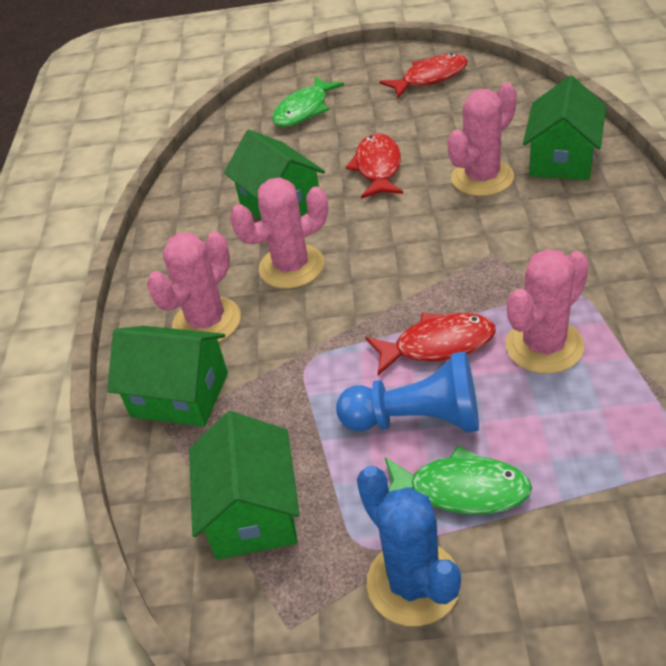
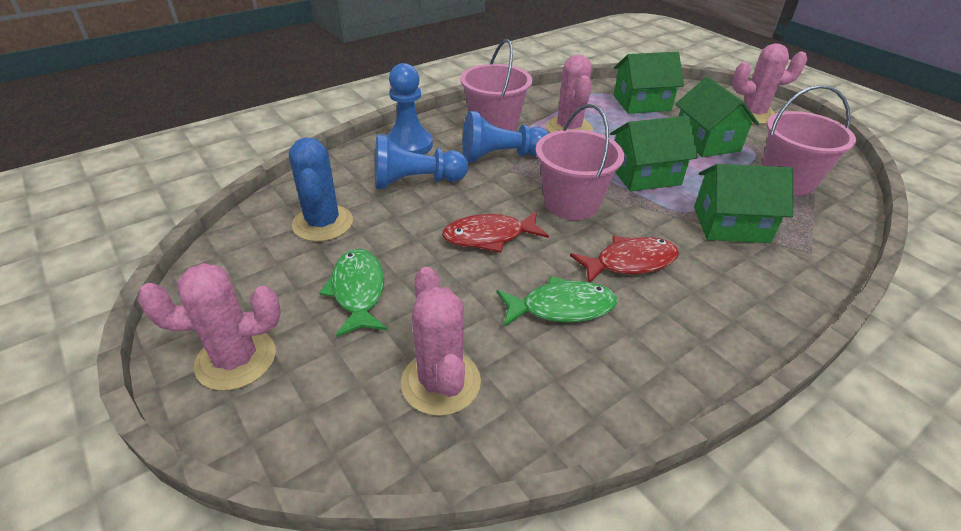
blue pawn: [336,351,479,433] = 1 -> [375,134,468,189] [386,63,433,155] [463,111,549,163] = 3
pink bucket: none = 0 -> [460,39,532,131] [536,104,624,220] [762,85,856,195] = 3
red fish: [346,133,403,199] [366,313,496,375] [380,53,468,98] = 3 -> [442,211,549,252] [570,236,679,282] = 2

